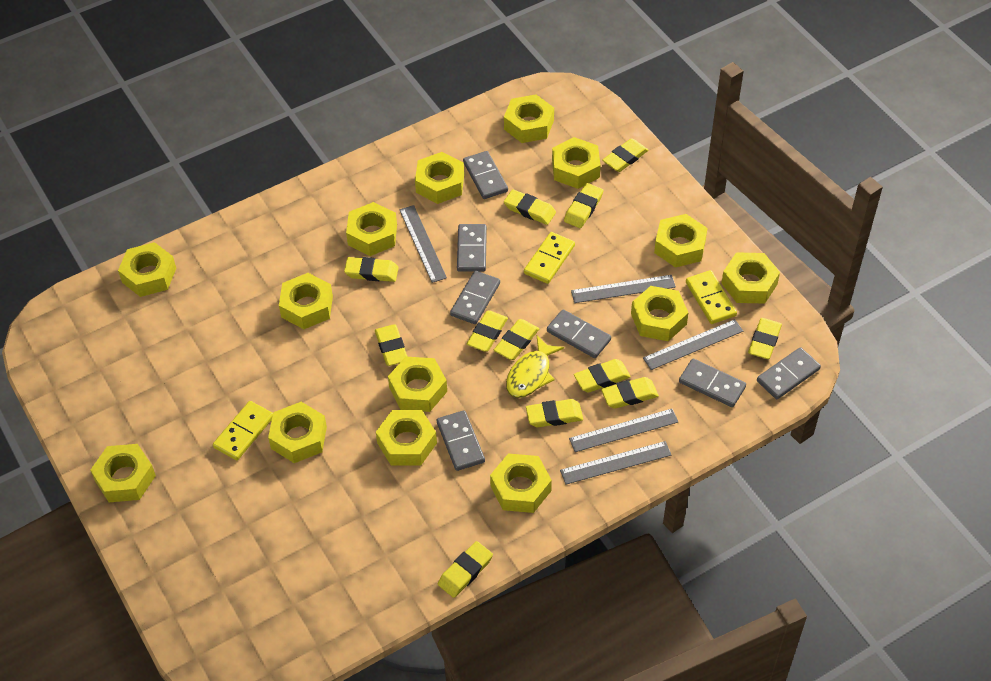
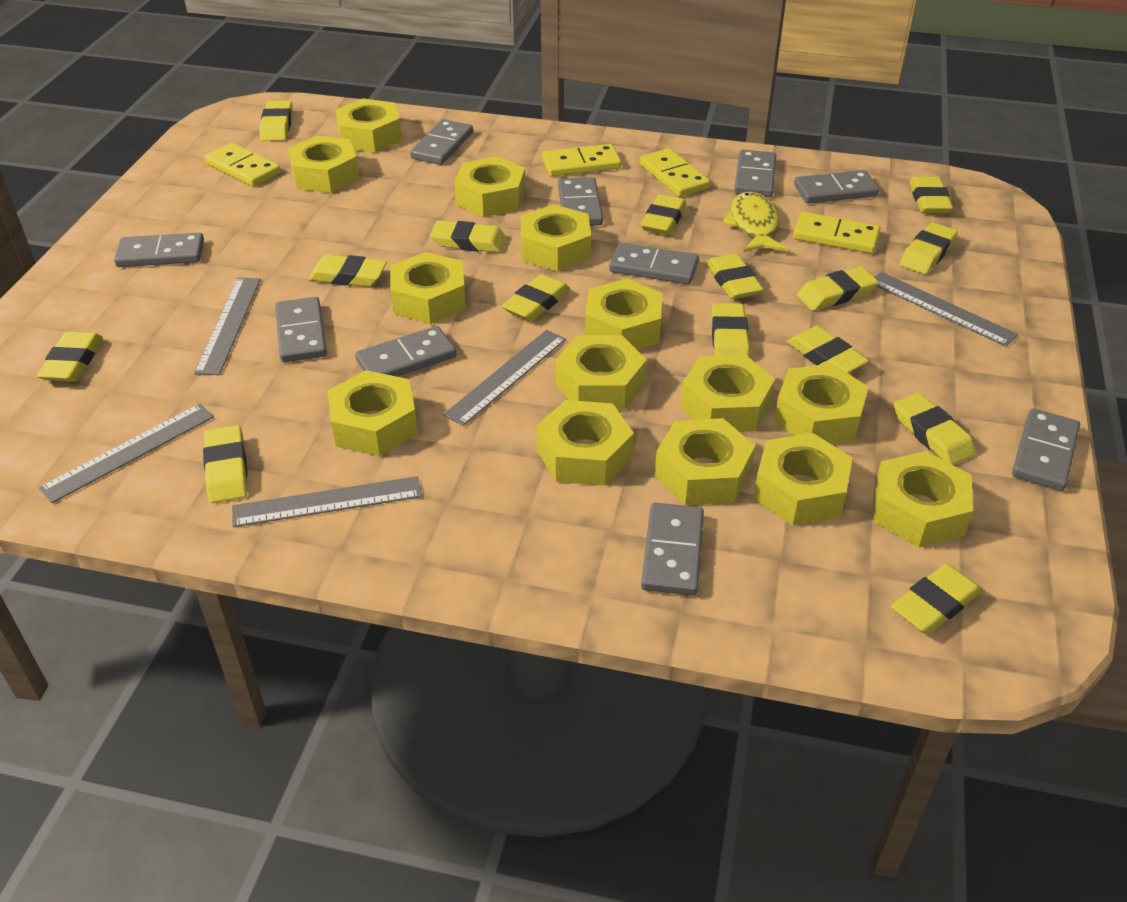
grey domino: [437,410,485,471] [450,271,500,324] [457,224,487,272] [463,151,508,199] [547,309,611,358] [679,358,746,407] [757,347,821,399] = 7 -> [114,233,204,267] [275,297,327,362] [355,326,457,377] [410,119,473,165] [558,177,603,226] [609,243,699,284] [641,503,704,596] [734,150,776,197] [794,170,879,203] [1012,409,1080,491] = 10
yellow domino: [213,401,273,460] [524,232,575,284] [686,270,737,324] = 3 -> [204,143,281,187] [542,144,621,177] [639,148,710,197] [793,212,881,253] = 4
yellow eraser: [344,257,399,282] [375,324,408,366] [438,541,493,598] [467,311,508,352] [494,319,539,360] [504,189,556,225] [526,399,583,427] [564,183,603,228] [574,359,631,393] [601,377,659,409] [602,138,648,172] [748,318,782,359] = 12 -> [37,331,103,382] [203,425,247,503] [259,100,293,141] [308,255,387,287] [430,220,507,253] [502,274,570,321] [641,194,686,235] [706,254,764,299] [711,303,750,357] [787,326,869,373] [797,266,878,311] [891,564,982,634] [894,393,976,465] [900,222,958,274] [909,176,953,213] = 15

